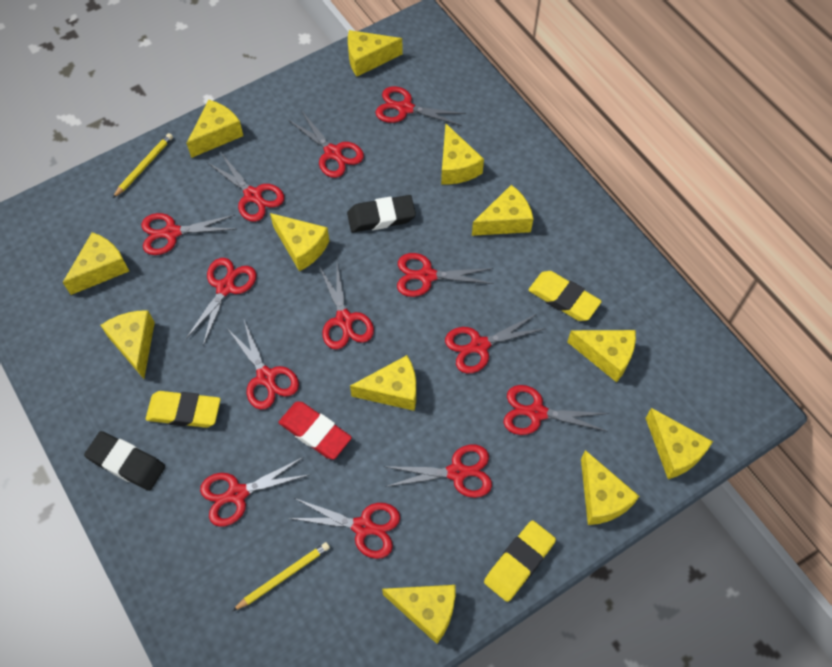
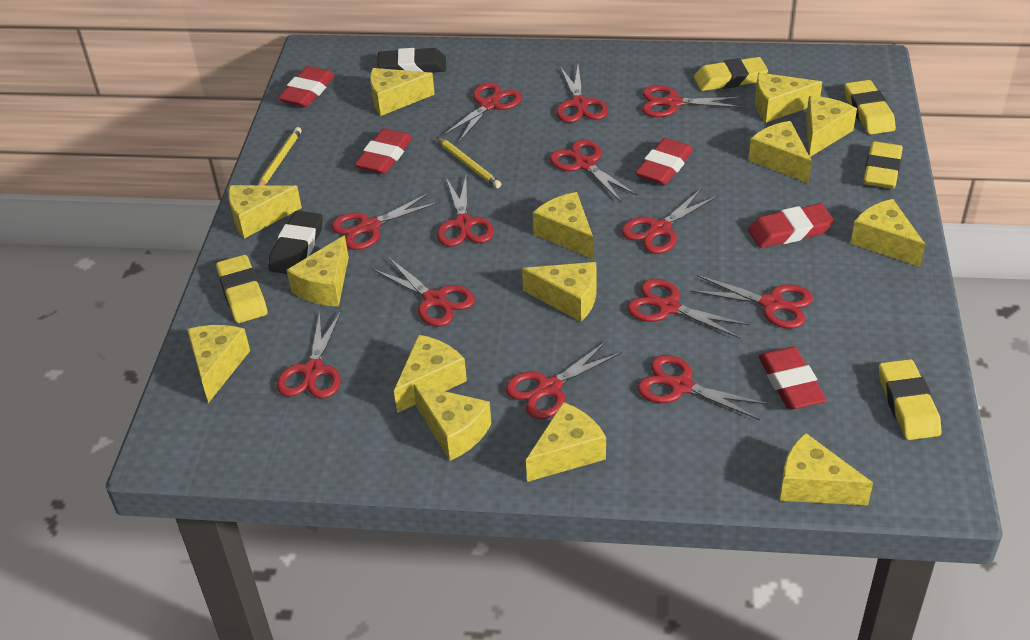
red eraser: [279,401,352,459] = 1 -> [278,66,335,107] [355,128,412,174] [635,138,693,185] [748,203,834,248] [758,347,827,410] = 5
yellow cheese: [63,232,129,295] [100,310,155,379] [186,100,243,158] [270,213,329,271] [348,30,403,76] [350,355,416,411] [382,585,455,644] [441,124,484,184] [472,185,534,236] [567,330,636,382] [581,450,639,525] [646,408,713,479] = 12 -> [187,325,250,403] [228,185,302,239] [287,235,349,306] [370,68,435,116] [394,334,467,413] [413,384,491,461] [522,262,597,322] [526,402,606,482] [533,192,593,259] [748,121,812,183] [755,73,822,123] [780,433,873,505] [806,96,857,157] [851,199,925,267] = 14
yellow eraser: [146,391,221,428] [484,520,556,602] [529,271,602,321] = 3 -> [216,255,268,323] [694,57,768,91] [845,80,896,135] [863,141,903,189] [879,359,942,440] = 5

